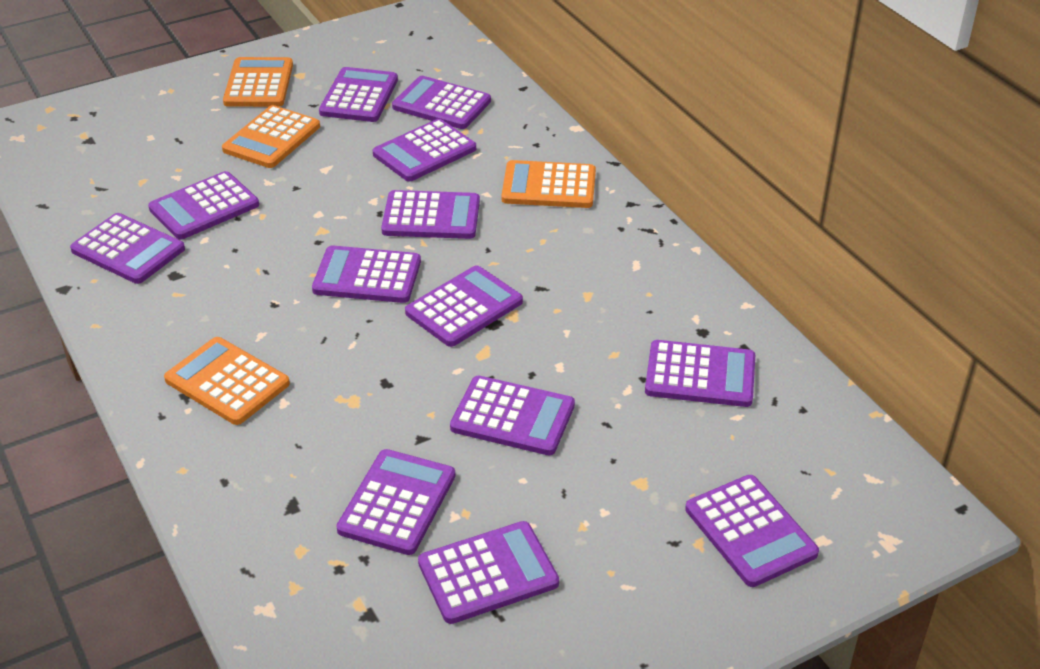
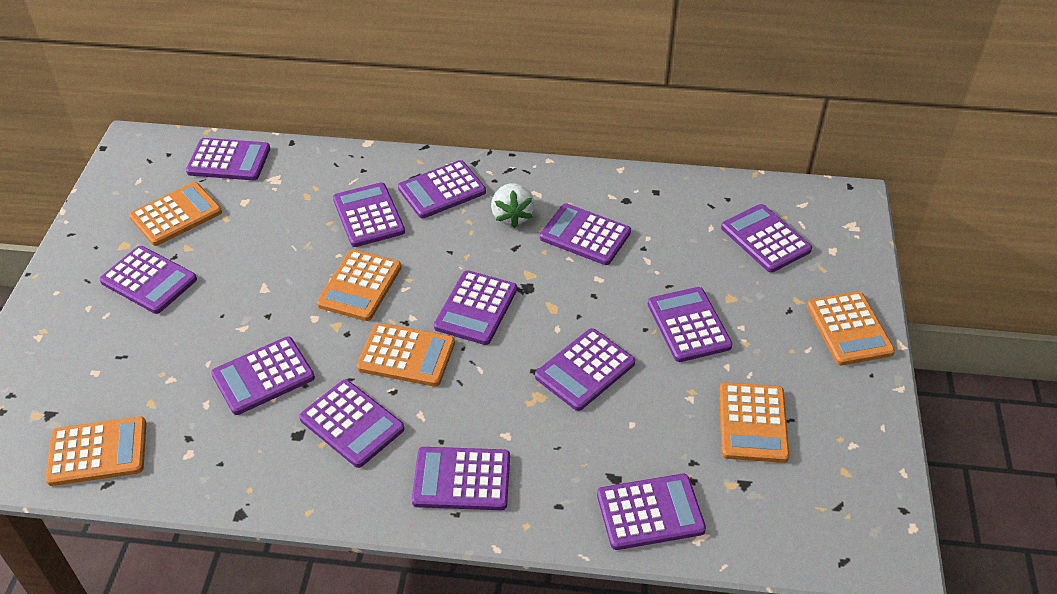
orange calculator: [164,337,290,425] [222,105,320,168] [223,57,293,107] [501,160,596,208] = 4 -> [45,416,146,486] [129,182,222,246] [317,249,402,321] [357,323,455,387] [719,382,789,463] [807,291,895,365] = 6
white strawberry: none = 0 -> [491,183,535,228] = 1

